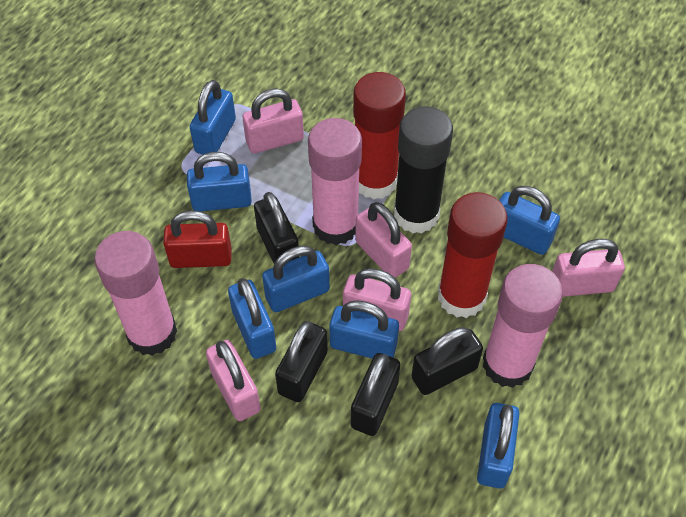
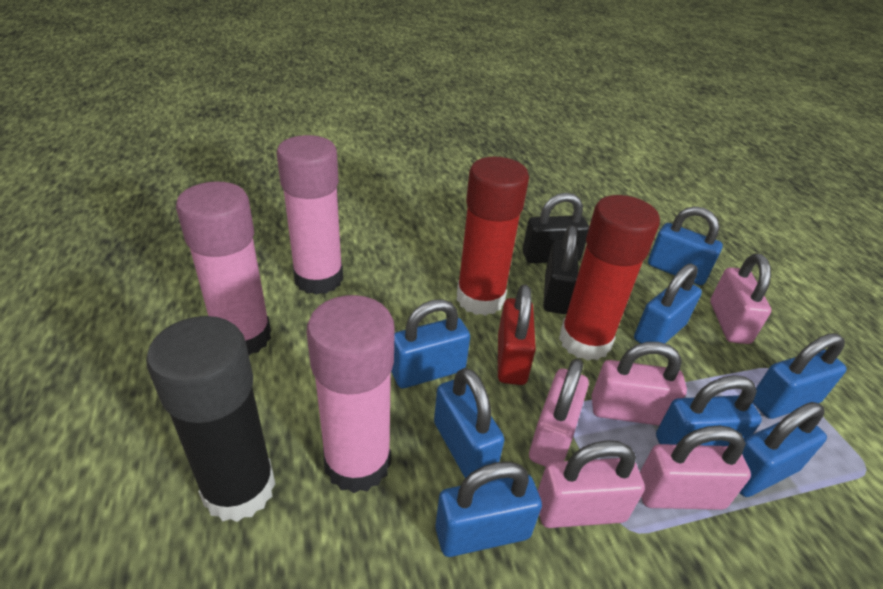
black padlock: [254,192,299,263] [275,321,328,402] [351,353,400,436] [411,327,483,395] = 4 -> [523,193,589,263] [543,225,578,314] = 2
blue padlock: [187,152,252,211] [190,80,236,155] [228,278,276,359] [262,246,330,312] [329,300,399,359] [477,403,520,489] [499,186,560,255] = 7 -> [391,299,470,388] [434,368,504,478] [435,461,542,557] [634,263,702,344] [648,206,723,285] [656,375,762,446] [739,402,827,497] [752,333,847,419] = 8

